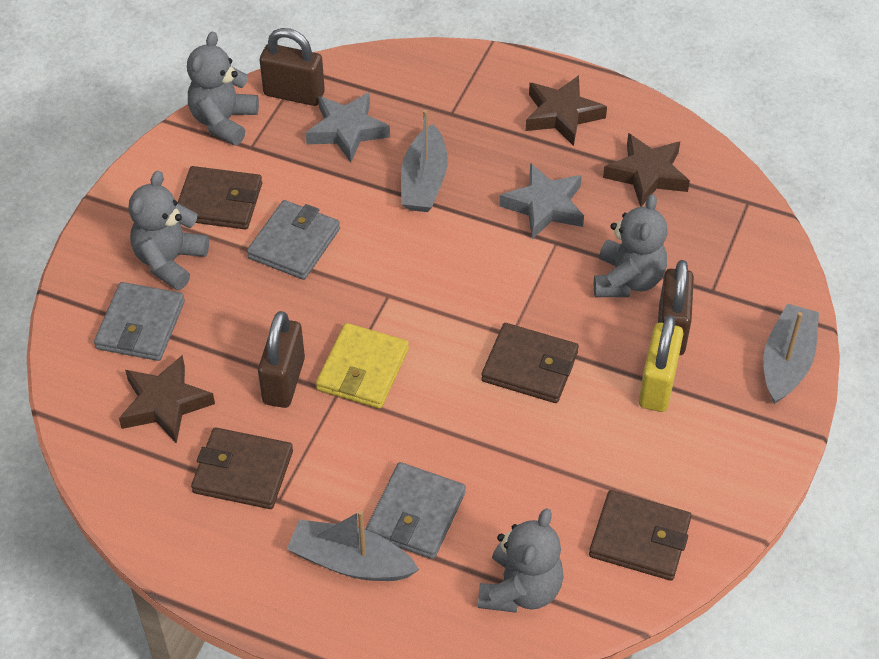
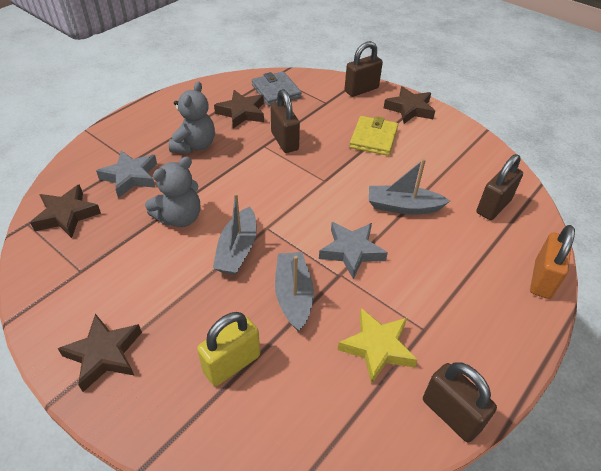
brown padlock: [258,311,305,408] [260,28,325,106] [658,260,694,355] = 3 -> [270,89,300,153] [344,41,383,97] [423,362,497,442] [476,154,523,220] = 4
brown star: [119,355,215,444] [525,75,607,146] [603,133,690,207] = 3 -> [30,184,101,238] [57,314,142,392] [214,90,264,129] [384,86,435,124] = 4
brown wallet: [178,166,262,230] [191,427,293,509] [481,323,579,403] [589,490,691,581] = 4 -> none = 0
grey teddy bear: [129,171,209,290] [187,31,259,146] [478,508,563,613] [594,194,667,297] = 4 -> [145,157,200,227] [169,81,215,153] = 2
grey wallet: [94,282,185,361] [247,200,340,280] [366,462,466,559] = 3 -> [252,71,302,106] = 1
orange padlock: none = 0 -> [530,225,575,299] = 1
yellow star: none = 0 -> [338,308,418,384] = 1

